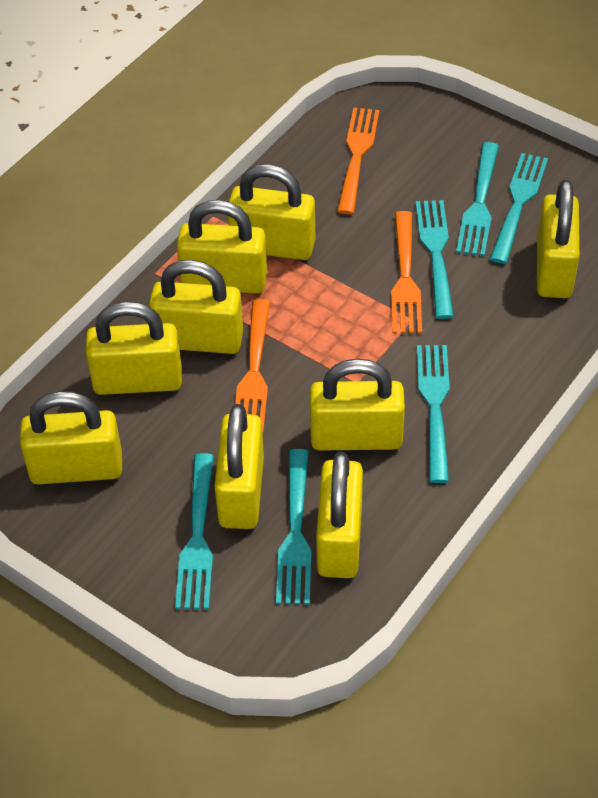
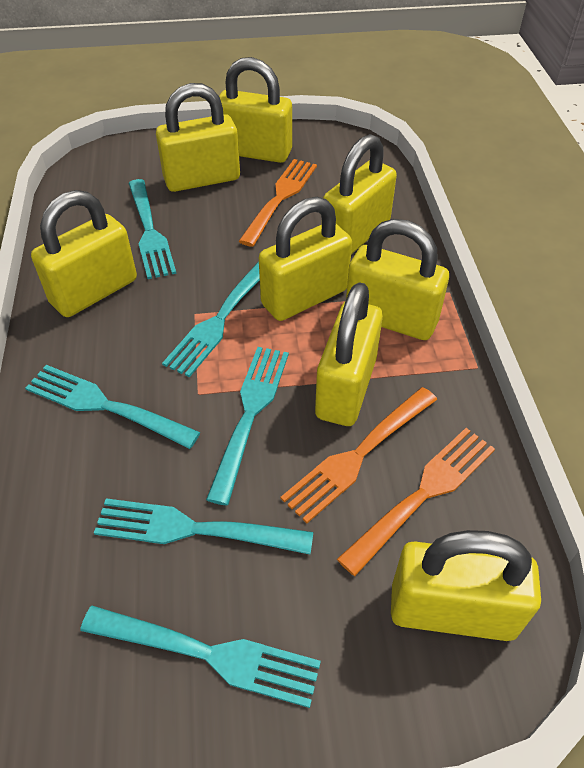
yellow padlock: [20,391,122,484] [86,301,182,395] [149,260,243,354] [177,200,267,294] [215,404,264,529] [228,164,315,260] [310,359,405,451] [316,452,363,578] [537,180,580,298] = 9 -> [31,190,137,317] [156,83,240,192] [219,57,292,163] [259,197,352,321] [315,282,383,426] [323,134,397,254] [346,219,449,340] [391,530,541,641] = 8

